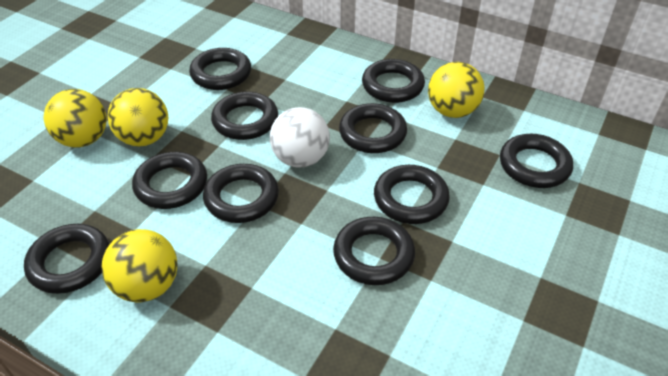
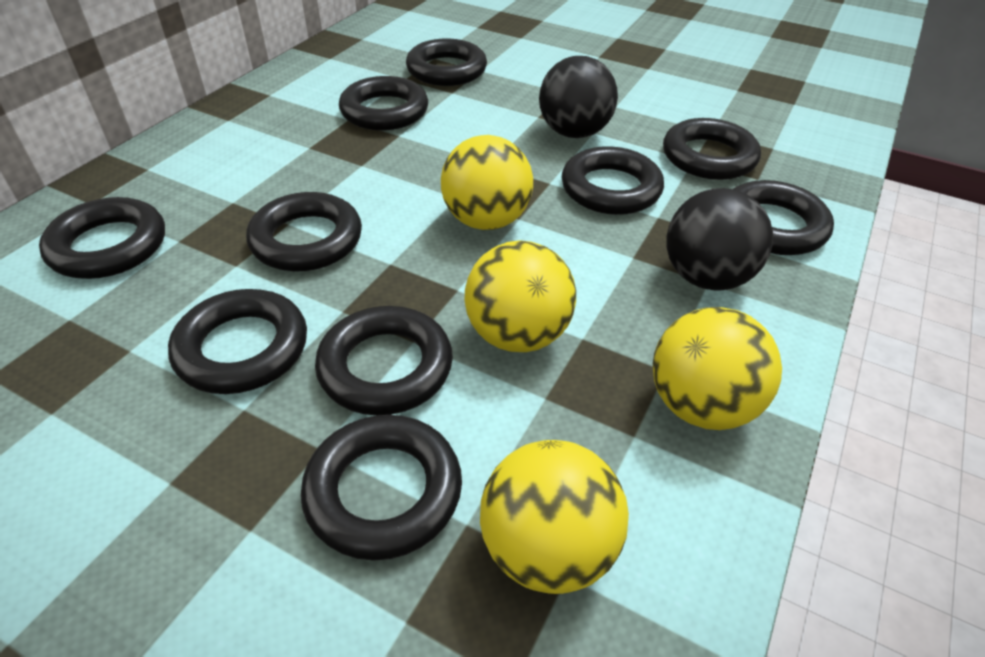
black ball: none = 0 -> [539,56,618,138] [666,188,773,291] = 2
white ball: [270,107,330,167] = 1 -> none = 0

